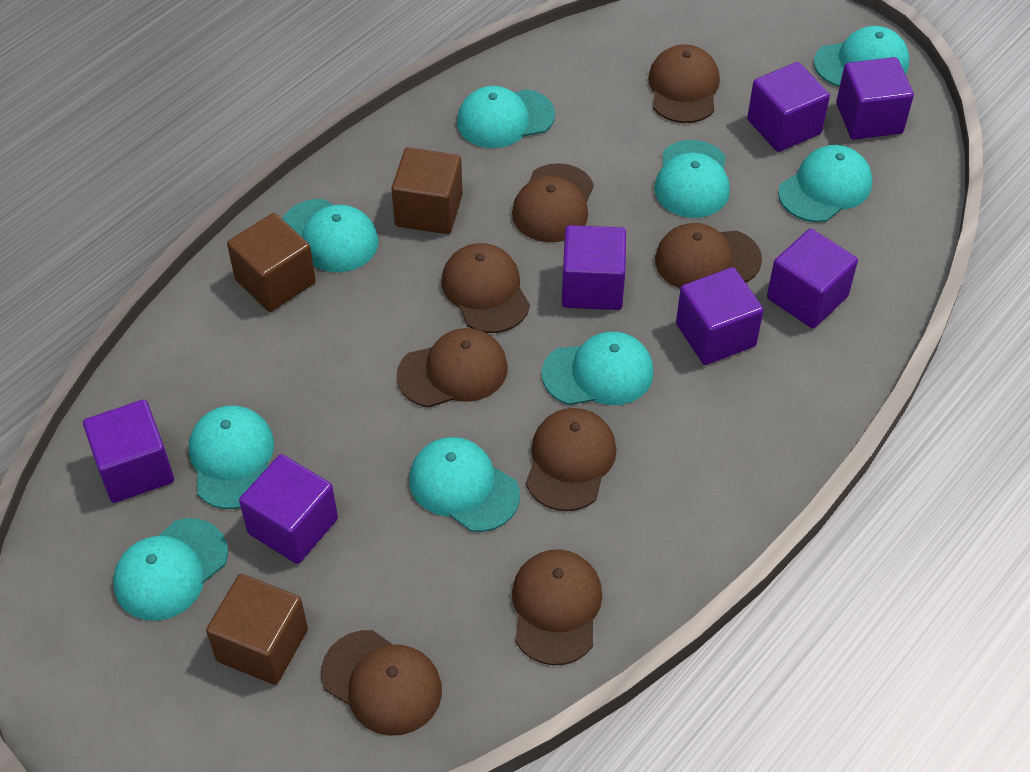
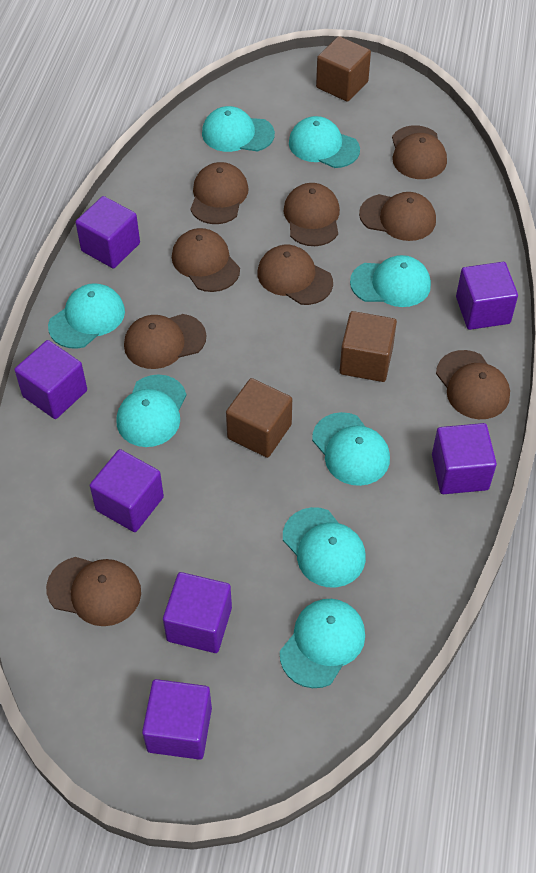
brown cap: [321,630,442,736] [396,328,508,408] [441,243,530,333] [512,163,594,242] [512,549,602,665] [526,408,616,511] [648,44,720,123] [655,223,762,289] = 8 -> [46,557,141,626] [124,314,207,369] [172,228,240,292] [190,162,249,224] [257,245,333,305] [283,183,340,246] [359,192,436,241] [392,125,447,179] [436,350,510,419] = 9
turquoise cap: [113,518,228,621] [189,406,274,509] [282,199,379,272] [409,437,520,532] [457,86,555,148] [542,332,654,405] [654,140,730,218] [778,145,872,222] [814,26,909,87] = 9 -> [48,283,125,349] [116,374,186,447] [202,106,275,152] [280,599,365,688] [283,507,366,587] [289,116,360,168] [312,412,390,486] [350,255,431,307] = 8

